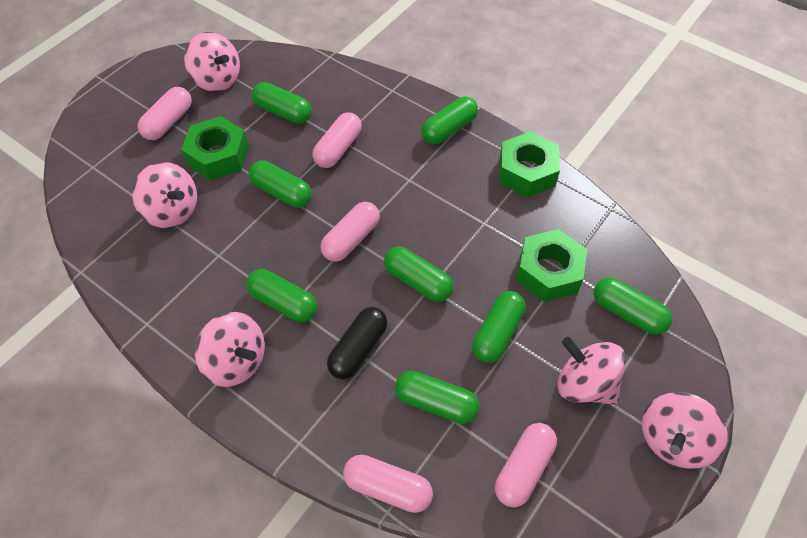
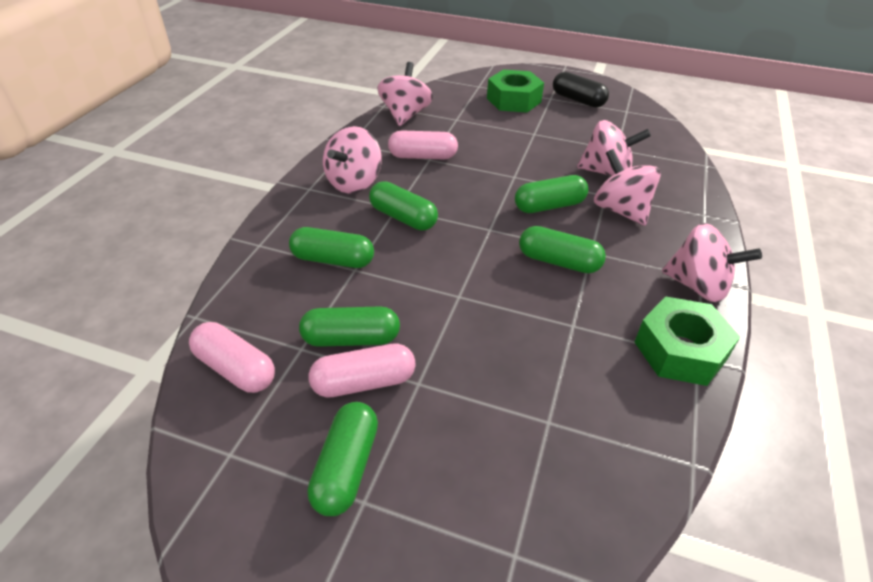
green capsule: [246,269,317,322] [248,161,312,208] [252,82,312,124] [384,246,454,302] [395,371,480,424] [421,97,478,144] [472,291,526,363] [594,278,672,335] = 8 -> [289,227,374,268] [299,306,400,347] [308,402,378,516] [369,181,438,231] [515,175,588,213] [519,226,606,273] = 6
green nut: [181,116,249,180] [499,132,560,197] [516,229,587,302] = 3 -> [487,70,544,113] [634,296,740,386] = 2
pink capsule: [138,87,192,140] [312,112,362,168] [320,202,380,262] [343,455,433,513] [495,423,557,507] = 5 -> [189,322,275,393] [308,343,416,398] [388,131,458,159] = 3

